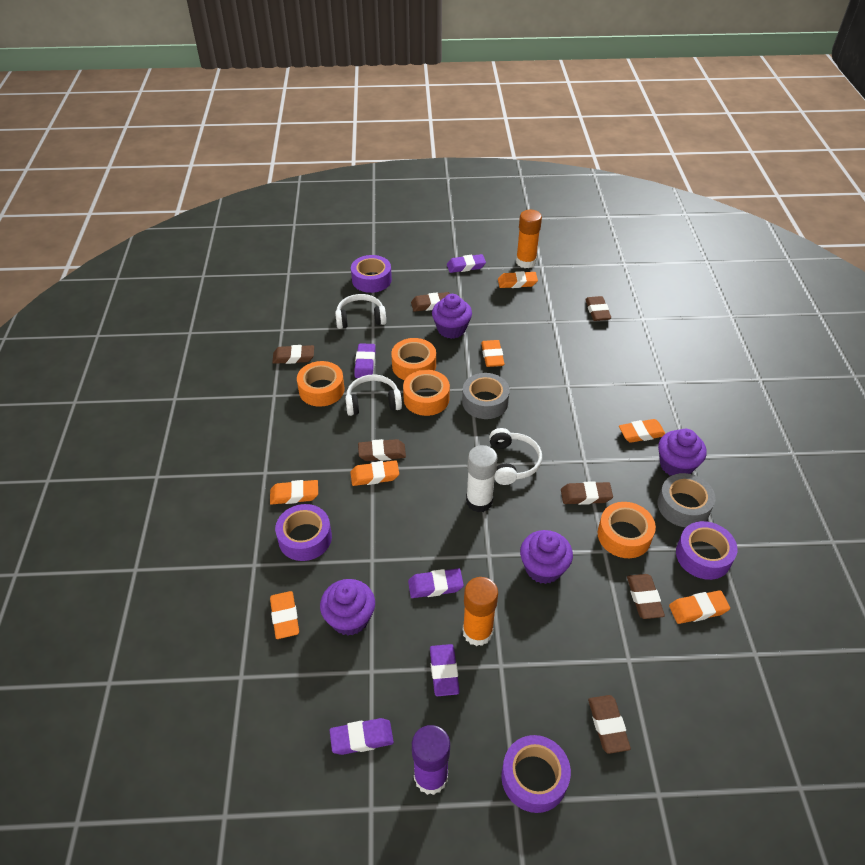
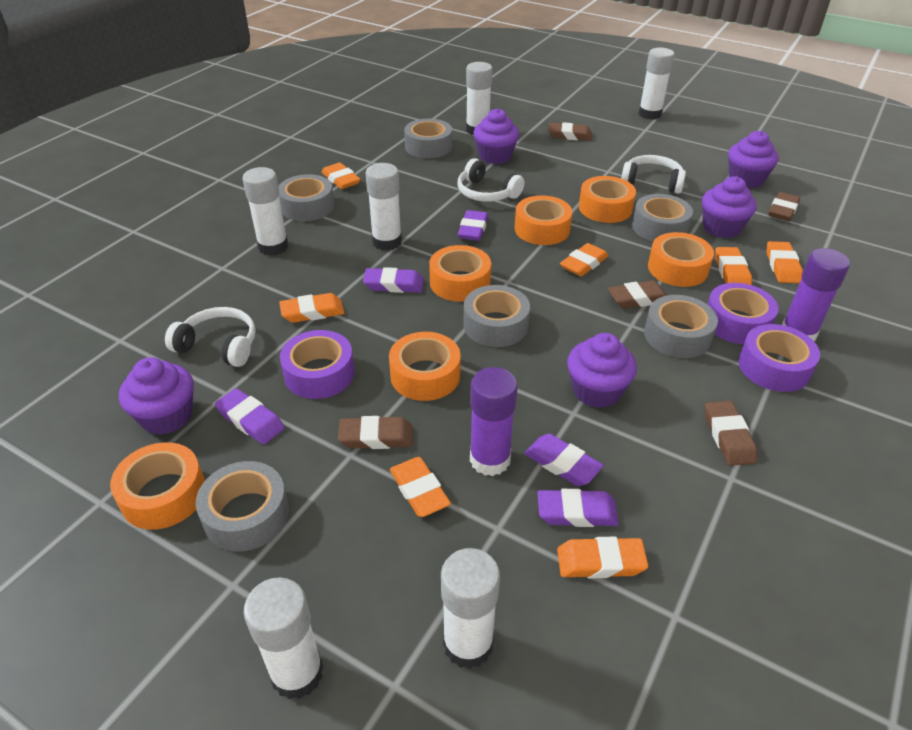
brown eraser: [272,345,314,364] [358,439,406,461] [411,292,450,312] [561,481,613,505] [585,296,611,321] [588,695,631,754] [627,574,665,619] = 7 -> [338,416,413,449] [548,122,592,141] [608,280,667,309] [705,401,757,466] [768,192,800,221] = 5
grey tape: [462,373,510,419] [658,473,716,527] = 2 -> [196,461,289,551] [278,174,334,221] [404,119,452,158] [464,285,530,347] [632,194,693,242] [644,295,718,358] = 6
orange glue stick: [463,577,498,646] [516,210,542,268] = 2 -> none = 0
orange tape: [297,361,345,407] [391,338,436,380] [403,370,450,416] [598,502,656,558] = 4 -> [110,442,205,530] [389,332,461,401] [429,245,491,302] [515,196,572,245] [579,176,636,223] [648,232,714,287] = 6
purple cupcake: [320,579,375,636] [432,294,472,339] [520,530,573,584] [658,429,707,476] = 4 -> [119,357,194,435] [473,108,519,164] [567,333,637,408] [702,177,757,238] [728,130,779,188] = 5
purple glue stick: [412,725,450,795] = 1 -> [470,367,518,476] [782,248,850,341] = 2
purple tape: [275,504,332,561] [351,255,392,293] [501,735,571,813] [676,521,737,580] = 4 -> [280,330,355,399] [707,283,778,344] [739,324,820,392] = 3
white glue stick: [466,445,498,512] = 1 -> [242,167,288,256] [243,577,324,700] [366,163,402,251] [441,548,500,669] [466,62,492,135] [639,48,674,120] = 6

